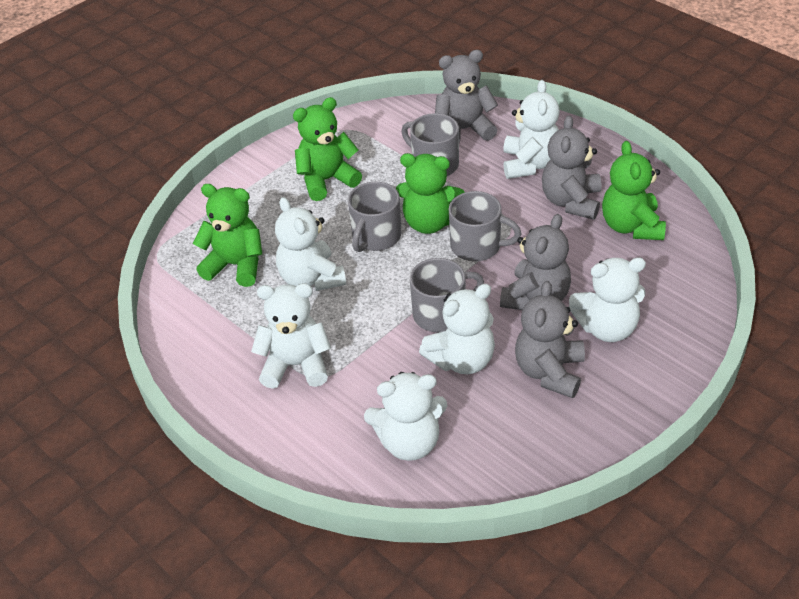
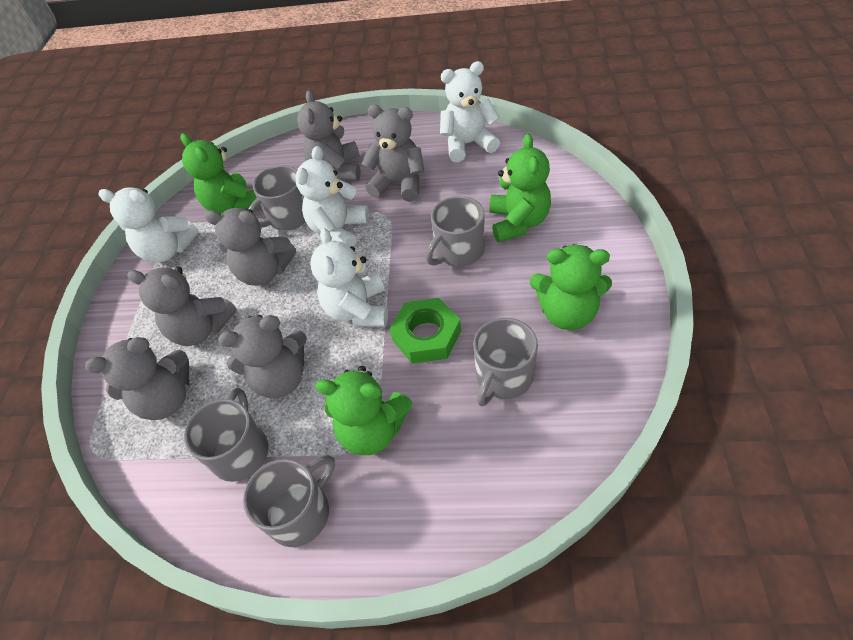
green nut: none = 0 -> [389,298,461,364] = 1
grey mug: [348,182,401,252] [401,113,459,176] [410,258,484,332] [449,191,522,262] = 4 -> [184,388,269,482] [243,455,335,547] [248,165,306,231] [426,196,485,267] [473,318,538,407] = 5
grey teddy bear: [435,50,498,143] [500,214,571,310] [515,281,585,398] [542,115,601,220] = 4 -> [85,337,190,420] [127,267,237,346] [205,208,296,286] [218,315,307,398] [297,90,361,181] [362,104,424,202] = 6
white teddy bear: [251,283,331,389] [275,197,346,291] [364,372,447,461] [419,284,495,374] [503,80,560,179] [569,258,646,342] = 6 -> [99,187,199,263] [296,146,369,247] [310,228,388,327] [440,61,500,162] = 4

